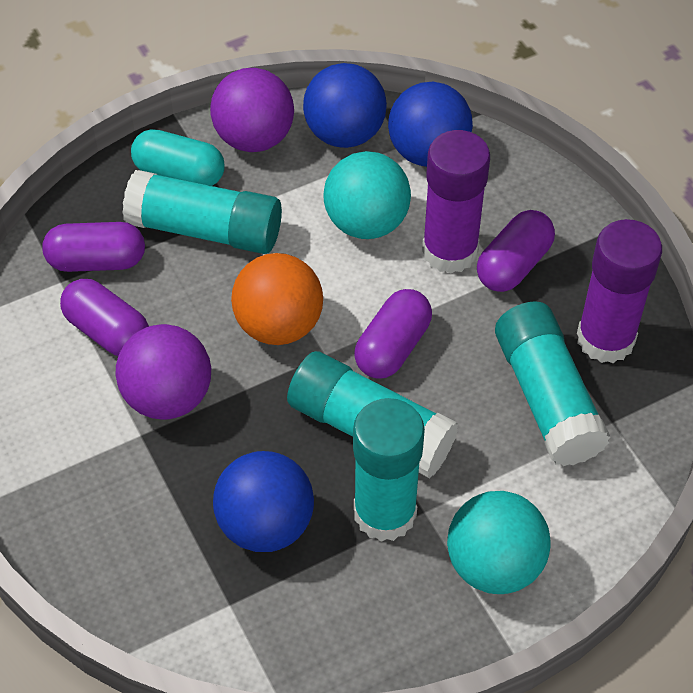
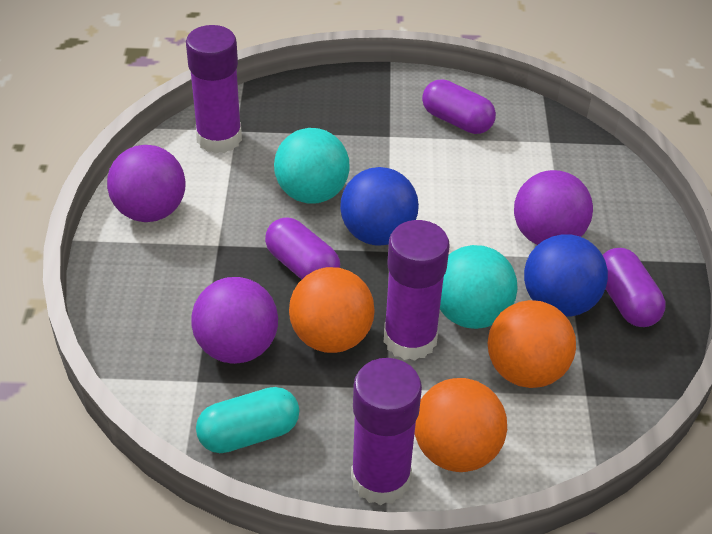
blue ball: [213,451,314,552] [303,63,387,148] [388,82,473,167] = 3 -> [340,167,419,246] [524,234,608,317] = 2
orange ball: [231,253,323,345] = 1 -> [289,267,375,353] [414,378,507,472] [488,300,576,388] = 3
purple ball: [116,324,211,420] [210,68,294,152] = 2 -> [107,145,186,222] [191,277,278,364] [514,170,593,245] = 3
purple capsule: [42,222,145,272] [60,279,149,356] [354,289,432,378] [477,210,555,292] = 4 -> [265,217,340,280] [422,79,496,134] [603,248,665,327] = 3
purple glue stick: [422,130,490,274] [577,219,662,363] = 2 -> [186,25,242,154] [351,358,422,505] [384,220,450,361] = 3
turquoise glue stick: [122,170,282,254] [287,351,458,478] [353,398,425,542] [495,301,610,466] = 4 -> none = 0

